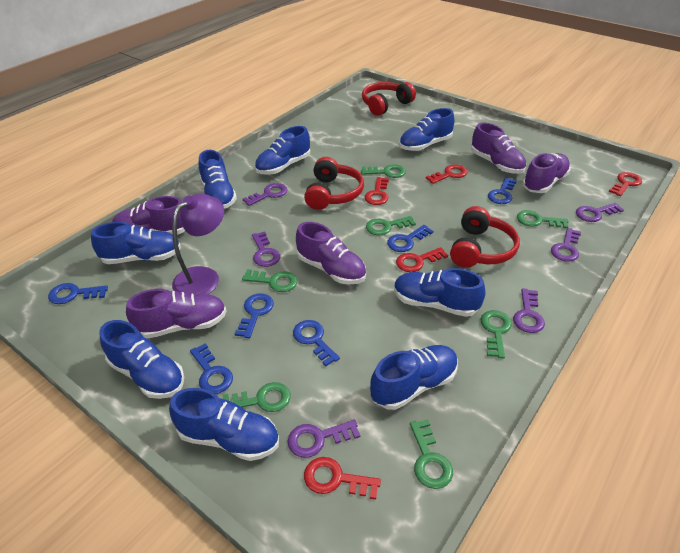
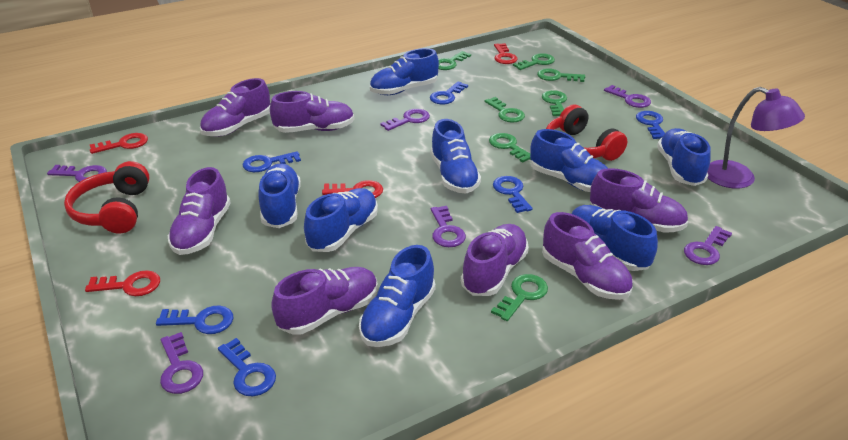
purple shoe: [112,196,185,235] [126,289,227,338] [296,222,366,285] [471,123,526,174] [522,153,571,193] = 5 -> [168,167,231,255] [200,78,270,137] [270,91,354,133] [271,267,378,335] [461,224,529,296] [542,212,633,300] [590,168,688,233] = 7
red headphones: [304,157,364,210] [362,82,416,116] [450,206,520,268] = 3 -> [64,161,149,233] [546,104,627,161] = 2
red key: [304,457,381,499] [364,177,389,205] [396,247,448,272] [426,164,468,184] [609,172,642,196] = 5 -> [85,270,160,296] [90,133,148,154] [322,180,383,198] [494,43,518,64] = 4

